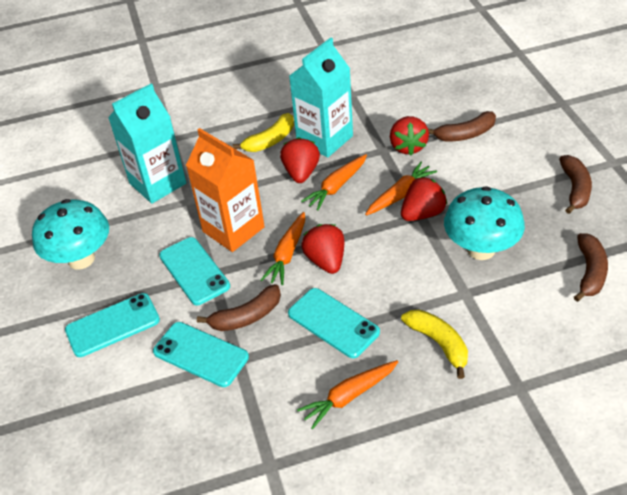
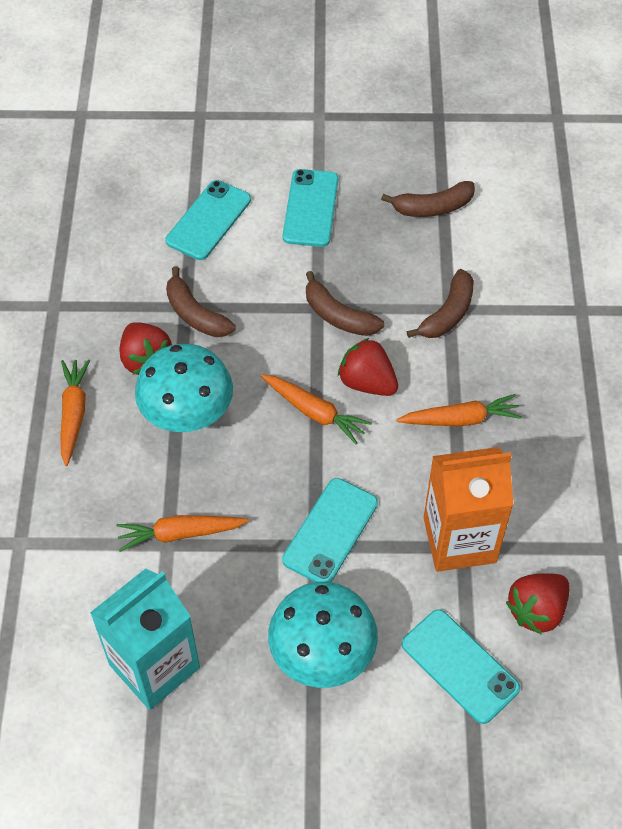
red strawberry: [280,137,320,183] [301,224,344,274] [390,116,429,155] [401,176,447,221] = 4 -> [119,322,172,375] [338,338,398,396] [506,573,569,635] = 3
turquoise carton: [108,83,186,204] [289,38,353,158] = 2 -> [90,568,200,710] = 1
yellow banana: [232,113,294,152] [401,310,468,379] = 2 -> none = 0

